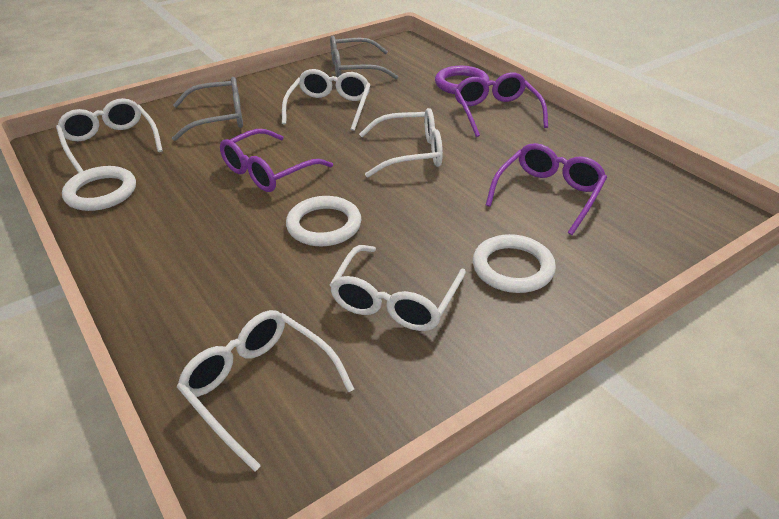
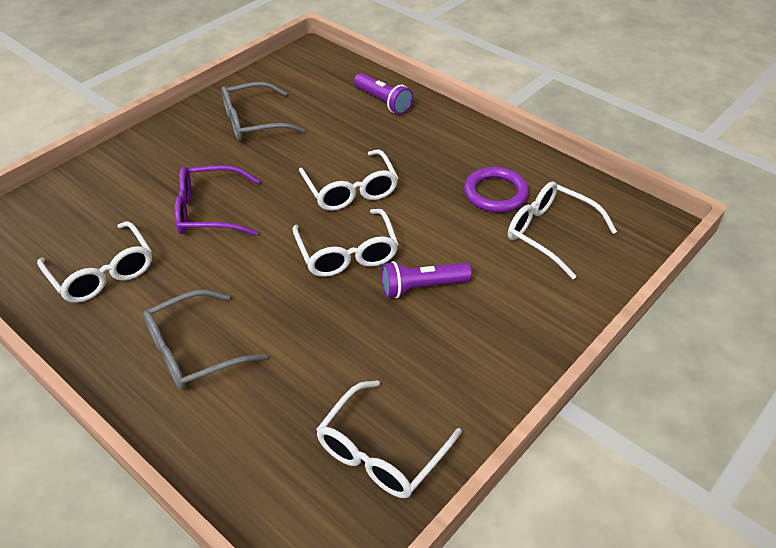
purple flashlight: none = 0 -> [354,73,413,114] [381,261,472,298] = 2
purple glasses: [220,129,333,192] [454,72,548,137] [486,143,607,235] = 3 -> [175,165,260,236] = 1
white ring: [62,166,136,211] [286,196,361,246] [473,234,556,293] = 3 -> none = 0

